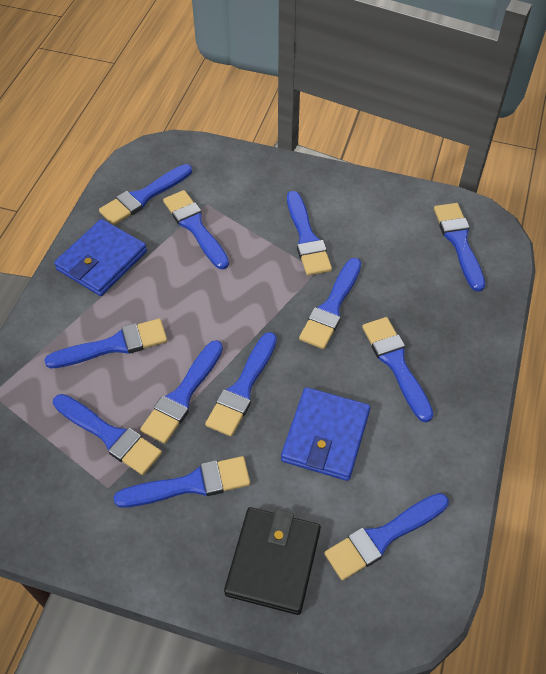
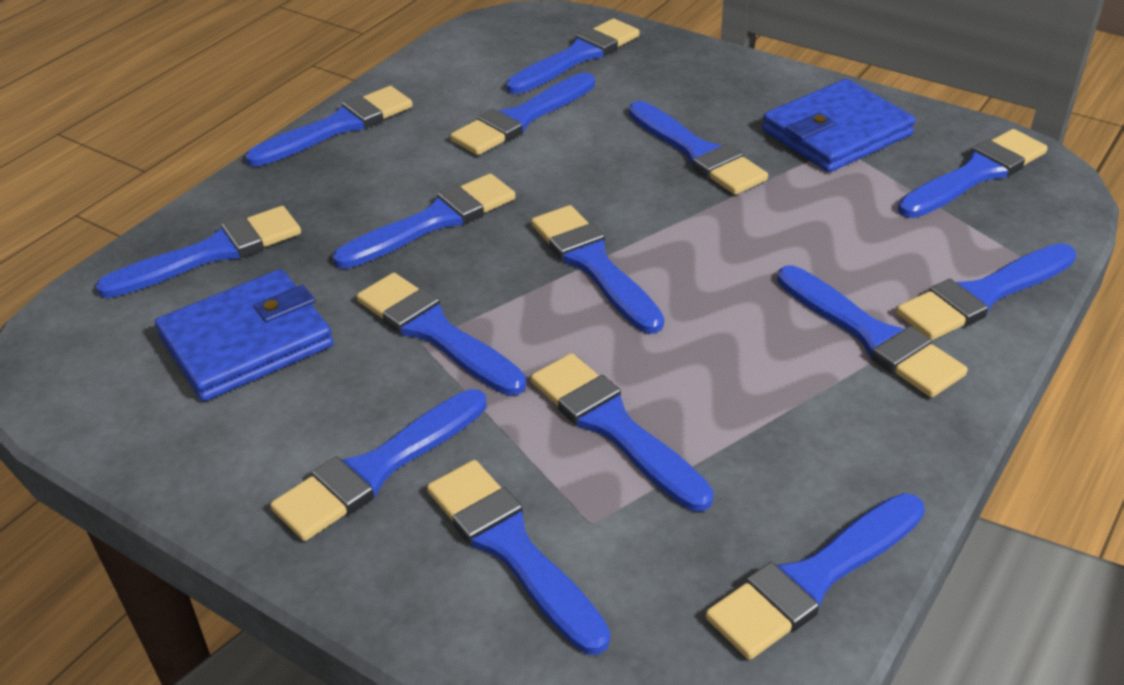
black wallet: [224,507,321,615] = 1 -> none = 0
blue brush: [44,319,167,369] [53,394,162,475] [99,164,192,225] [114,456,250,508] [140,340,223,444] [163,190,229,270] [205,332,277,436] [287,191,332,276] [299,258,361,349] [324,493,449,580] [362,317,434,423] [434,203,485,292] = 12 -> [95,206,301,298] [245,86,413,167] [270,389,487,541] [333,173,516,269] [357,273,526,396] [427,460,610,655] [450,73,595,155] [506,18,640,94] [531,205,664,334] [531,353,714,511] [629,101,768,195] [706,493,925,660] [777,265,968,397] [896,243,1076,340] [898,129,1048,218] = 15

